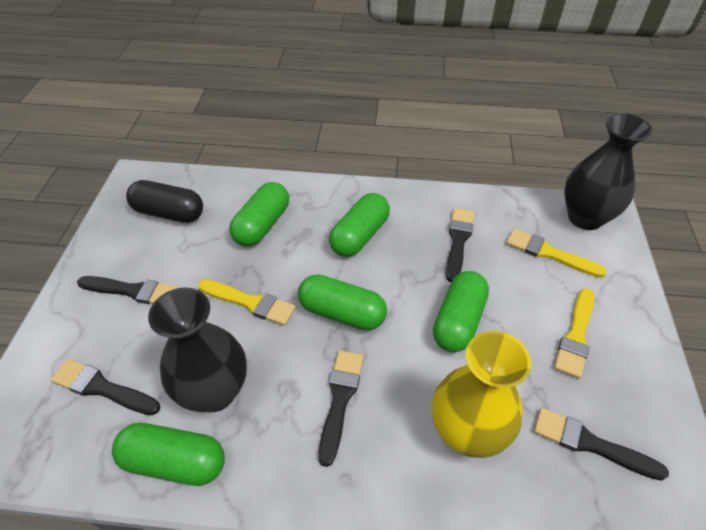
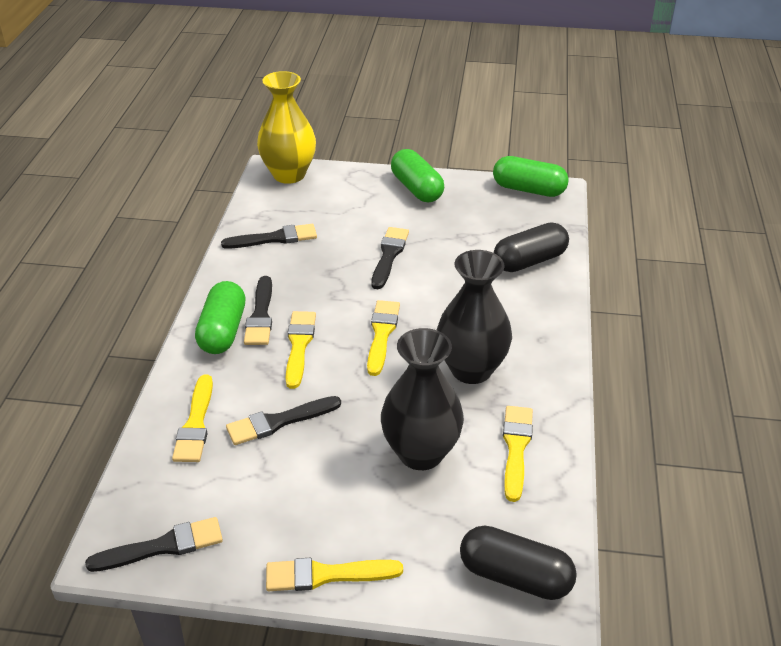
black capsule: [126,180,203,223] = 1 -> [460,525,577,600] [494,222,569,272] = 2
green capsule: [112,423,225,486] [229,182,289,246] [298,274,387,331] [329,193,390,257] [433,271,489,352] = 5 -> [195,281,246,354] [391,149,444,202] [493,156,569,197] = 3
yellow brush: [198,279,296,326] [506,229,607,278] [554,288,594,379] = 3 -> [172,375,213,462] [266,558,403,591] [286,311,316,389] [367,300,400,376] [503,406,533,502] = 5

